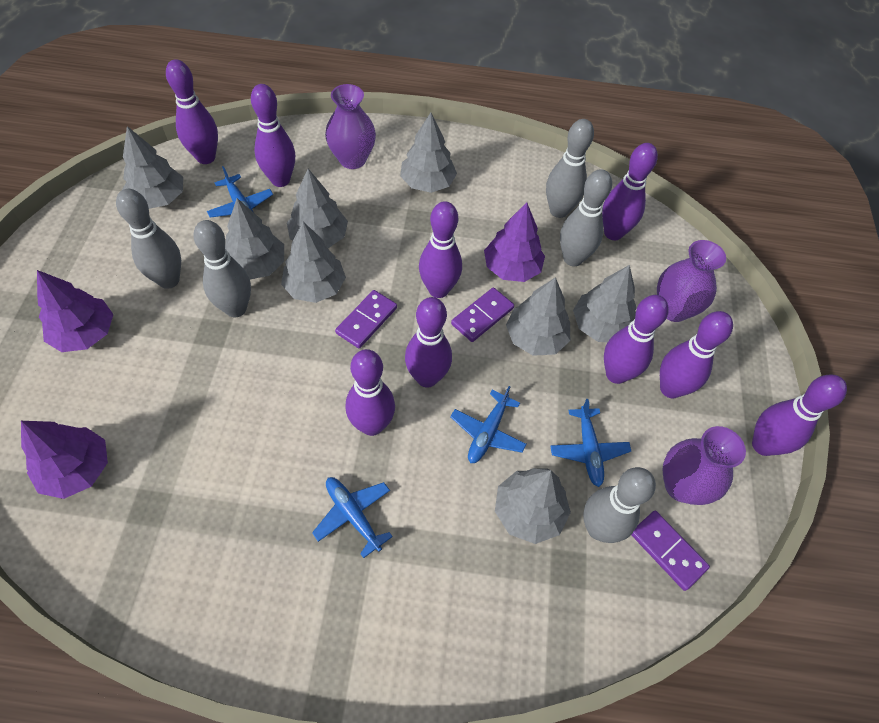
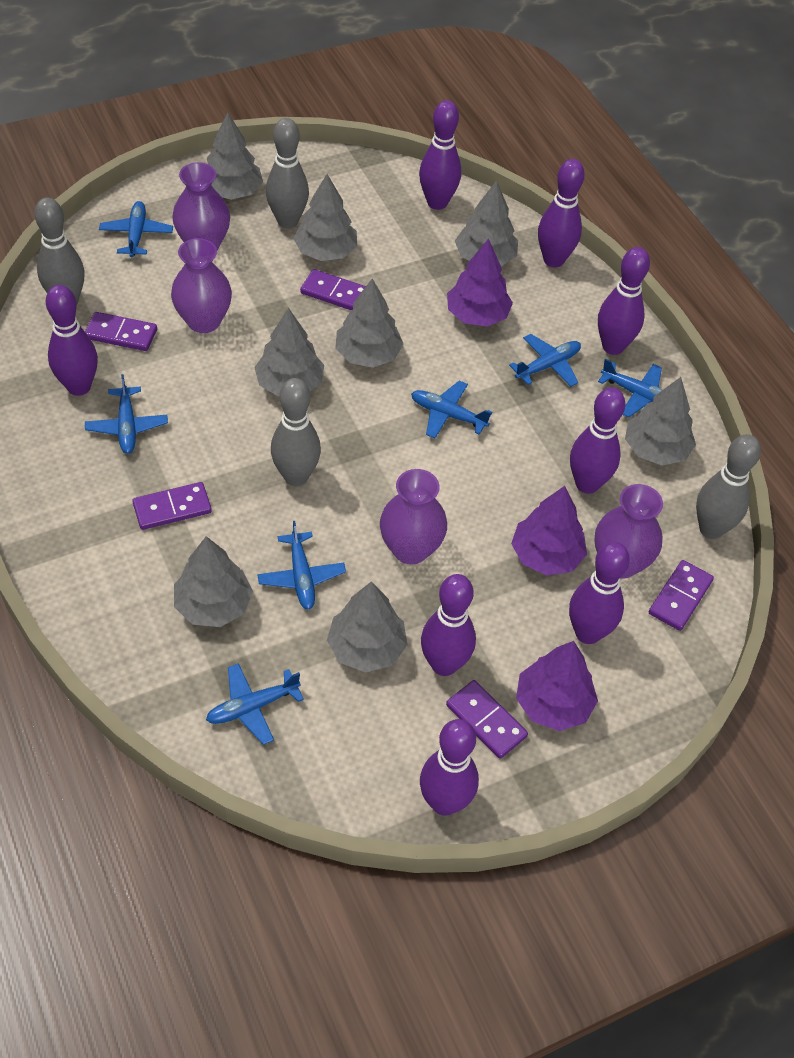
blue plane: [207,166,273,218] [312,477,393,558] [450,386,527,463] [550,399,631,487] = 4 -> [85,374,168,454] [99,201,173,257] [206,663,304,745] [257,521,346,610] [411,381,492,438] [509,334,581,387] [598,358,663,418] = 7
grey bowling pin: [116,189,181,289] [194,220,251,318] [546,119,594,218] [560,169,612,266] [583,467,656,543] = 5 -> [34,198,84,304] [266,118,309,228] [271,378,321,486] [696,434,761,539] = 4
purple bowling pin: [166,59,218,164] [251,84,295,187] [346,349,395,436] [405,297,452,387] [419,201,462,298] [602,143,658,240] [604,295,669,384] [660,311,733,398] [752,375,847,456] = 9 -> [46,285,98,396] [419,100,461,210] [420,719,479,816] [421,574,476,676] [538,159,585,267] [569,542,630,644] [570,387,625,494] [598,247,650,355] = 8
purple domino: [335,290,397,348] [451,288,514,342] [631,511,710,591] = 3 -> [85,312,157,351] [133,482,212,530] [300,269,366,310] [446,680,528,759] [649,560,714,631] = 5
purple vase: [325,84,376,169] [657,240,726,322] [663,426,746,505] = 3 -> [171,238,232,333] [172,162,230,250] [380,469,447,564] [595,484,663,579] = 4

